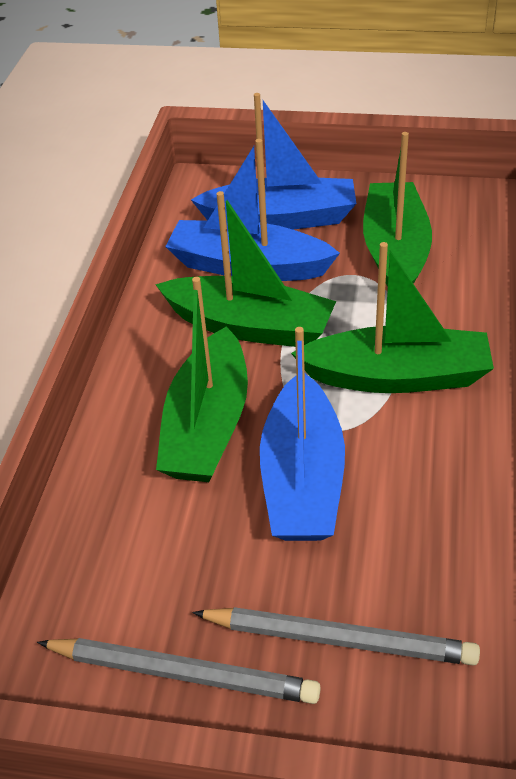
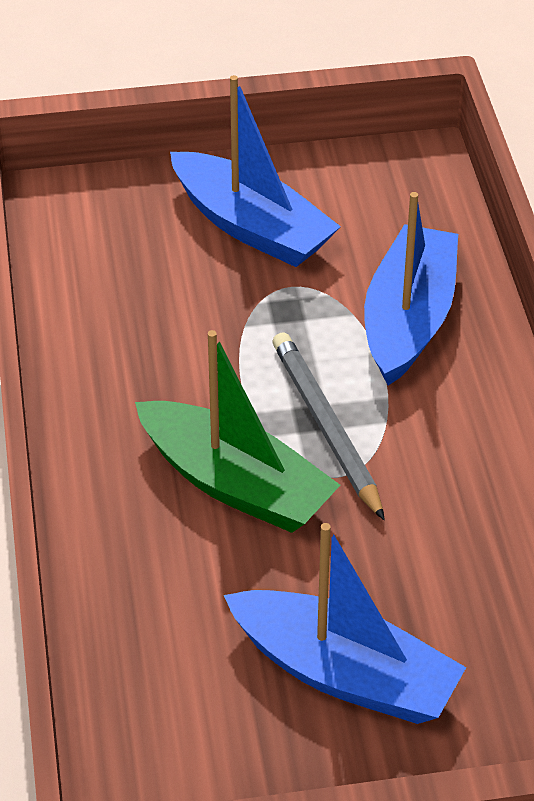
green boat: [155,191,336,347] [156,277,248,482] [291,242,494,393] [363,132,432,286] = 4 -> [135,330,340,533] = 1
grey pencil: [37,638,321,704] [192,607,480,666] = 2 -> [273,333,385,520] = 1

